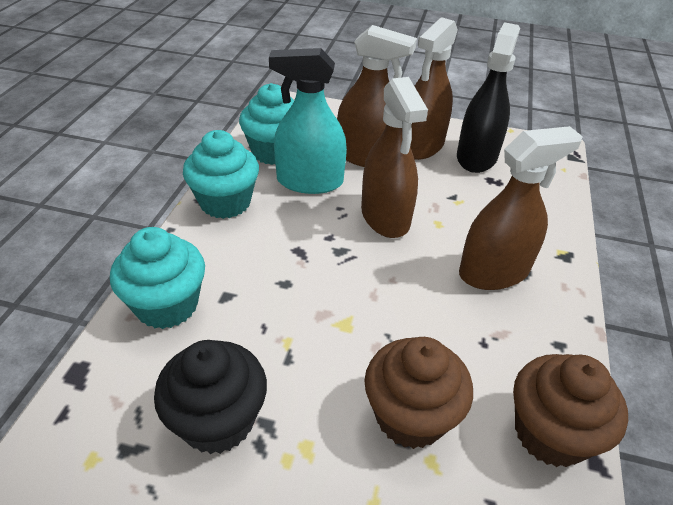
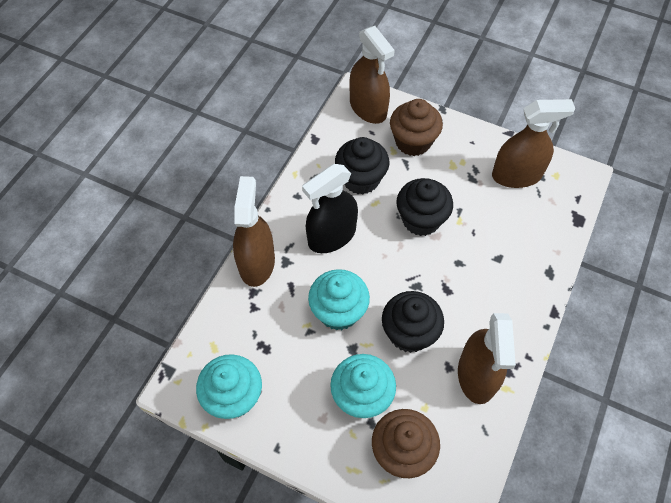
black cupcake: [154,340,267,454] = 1 -> [335,137,390,195] [382,291,444,353] [396,178,453,236] = 3
turquoise spray bottle: [269,48,347,194] = 1 -> none = 0

